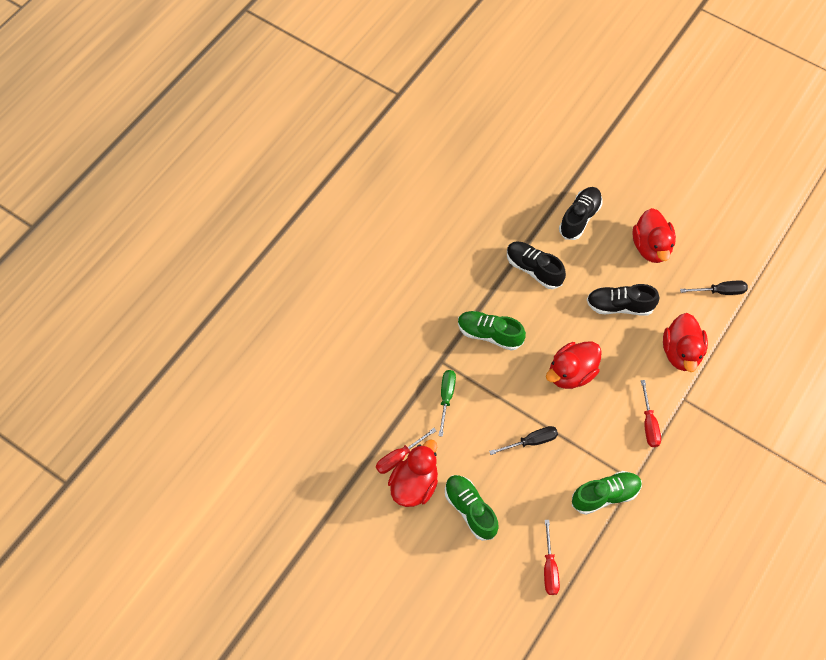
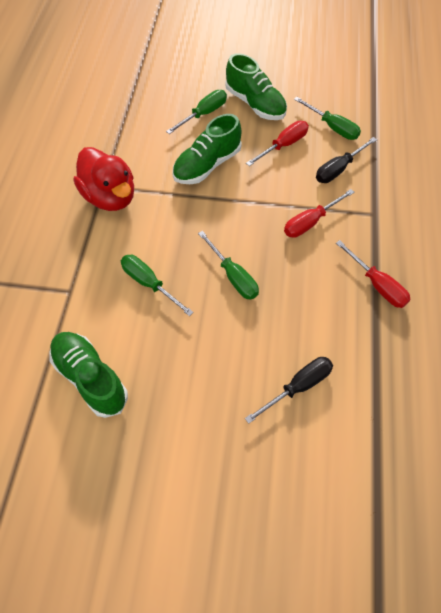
black shoe: [507,241,566,289] [559,187,602,240] [587,284,660,316] = 3 -> none = 0
green screwdriver: [438,370,456,437] = 1 -> [121,255,194,316] [166,90,227,134] [198,231,259,300] [294,97,361,140] = 4
red duck: [388,439,438,507] [546,341,602,389] [633,208,676,263] [663,313,708,372] = 4 -> [74,147,134,211] = 1

